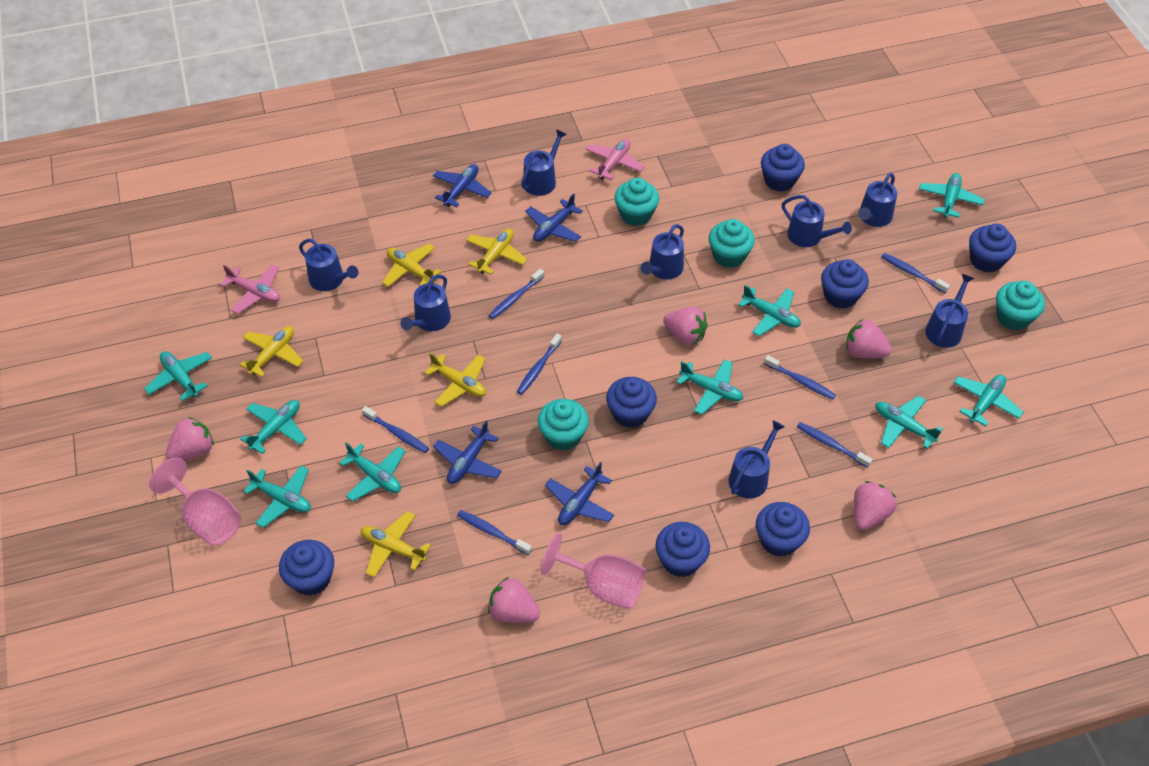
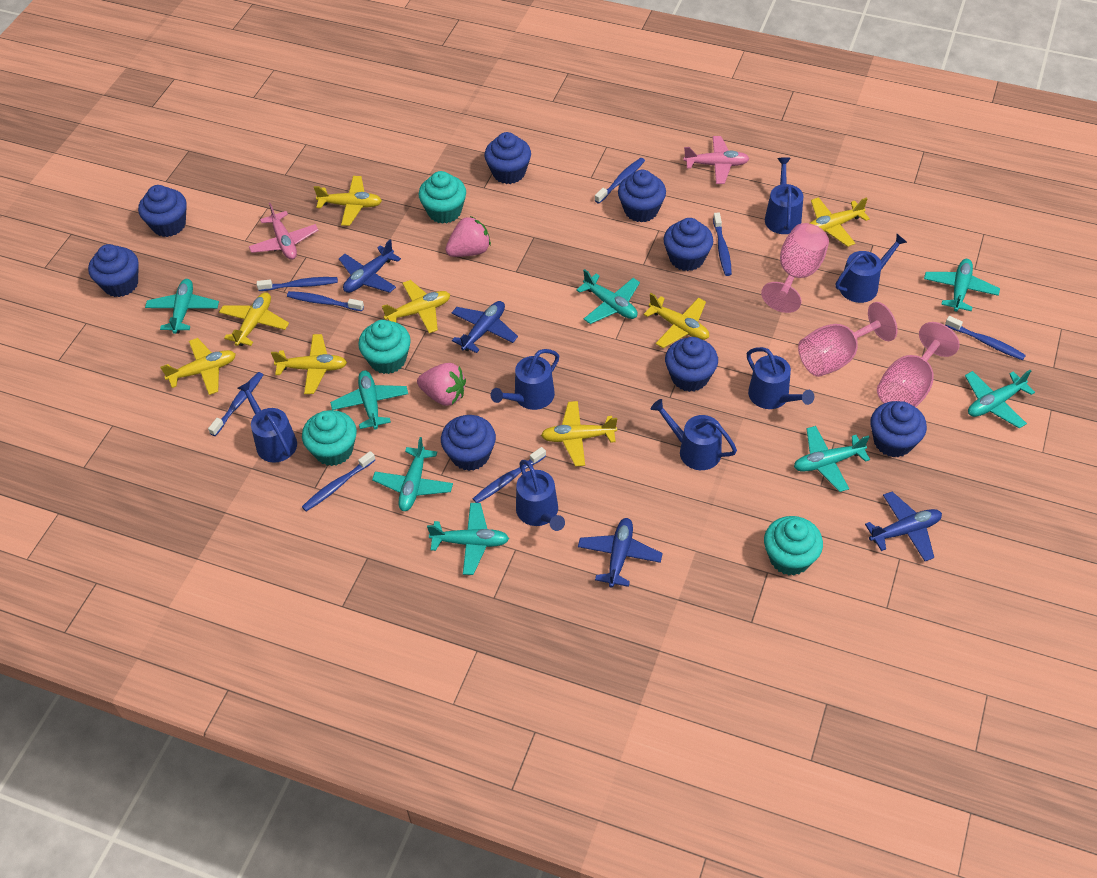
blue cupcake: [279,540,334,596] [606,377,657,428] [655,522,710,577] [756,502,810,557] [761,144,805,192] [821,259,869,309] [969,224,1016,273] = 7 -> [88,244,139,297] [138,185,187,237] [441,415,496,471] [484,132,531,184] [618,170,666,222] [663,218,713,271] [665,337,718,392] [870,401,927,458] = 8
blue toothbrush: [362,406,429,453] [457,510,532,555] [488,269,545,319] [517,334,562,395] [764,355,836,400] [797,422,873,468] [881,253,950,293] = 7 -> [208,372,263,436] [257,277,338,291] [287,291,364,311] [302,451,375,511] [473,447,546,503] [595,158,645,204] [713,212,732,276] [945,316,1026,360] = 8
blue watering can: [299,239,358,291] [400,274,451,331] [521,129,567,196] [640,224,684,279] [729,420,785,499] [782,195,852,247] [858,173,897,227] [925,274,974,348] = 8 -> [238,381,297,463] [491,349,559,410] [516,460,565,531] [651,399,737,470] [747,347,814,409] [765,157,803,234] [836,234,907,303] = 7
pink goblet: [149,458,241,546] [541,533,646,609] = 2 -> [761,223,829,313] [798,302,898,377] [877,322,960,407] = 3
pink strawberry: [166,417,214,461] [488,577,540,623] [663,307,708,345] [846,319,892,358] [854,481,896,531] = 5 -> [417,363,466,406] [445,216,491,257] = 2
turquoise plane: [144,351,212,401] [240,400,307,454] [243,465,311,528] [339,442,406,502] [676,359,743,415] [738,285,801,336] [875,396,942,449] [919,173,985,218] [953,374,1024,426] = 9 -> [145,279,219,334] [330,370,408,430] [372,437,453,511] [427,503,509,575] [576,269,640,324] [794,426,870,492] [924,259,1000,312] [965,370,1035,428] = 8
yellow plane: [240,326,303,377] [361,511,431,578] [382,244,441,287] [425,352,486,407] [466,229,527,275] = 5 -> [160,338,236,395] [219,292,289,346] [271,334,347,394] [314,176,382,226] [382,280,450,333] [541,401,617,466] [643,293,709,348] [810,197,870,247] = 8

